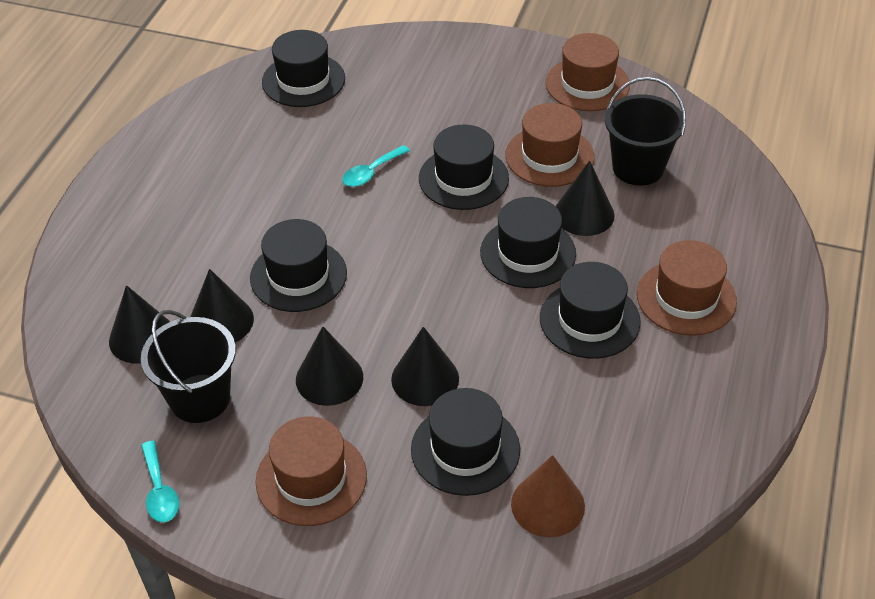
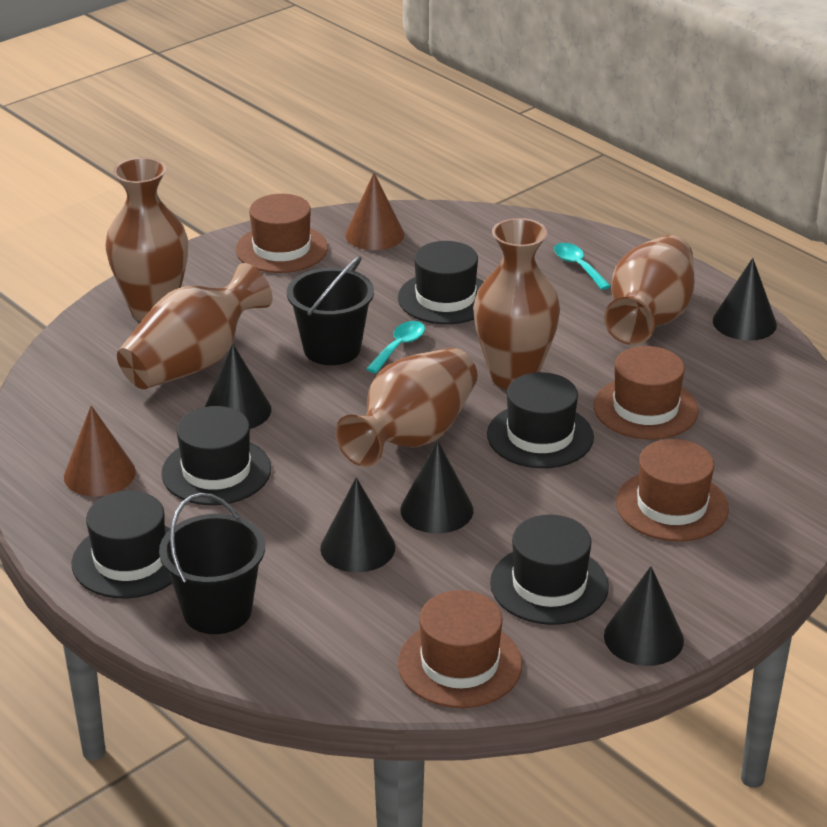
black hat: [250,219,347,312] [262,30,345,107] [411,388,520,496] [419,125,509,210] [480,197,576,288] [540,262,641,359] = 6 -> [72,491,172,598] [161,406,271,505] [398,241,484,324] [487,372,594,468] [490,515,609,625] = 5
brown cone: [511,455,585,537] = 1 -> [64,405,136,496] [345,173,404,250] = 2
brown vase: none = 0 -> [105,157,188,321] [117,263,273,389] [335,348,478,467] [473,218,560,389] [604,235,695,345] = 5

